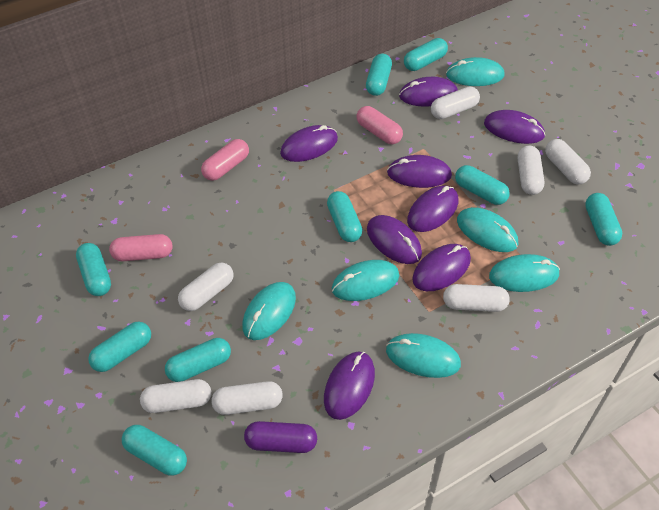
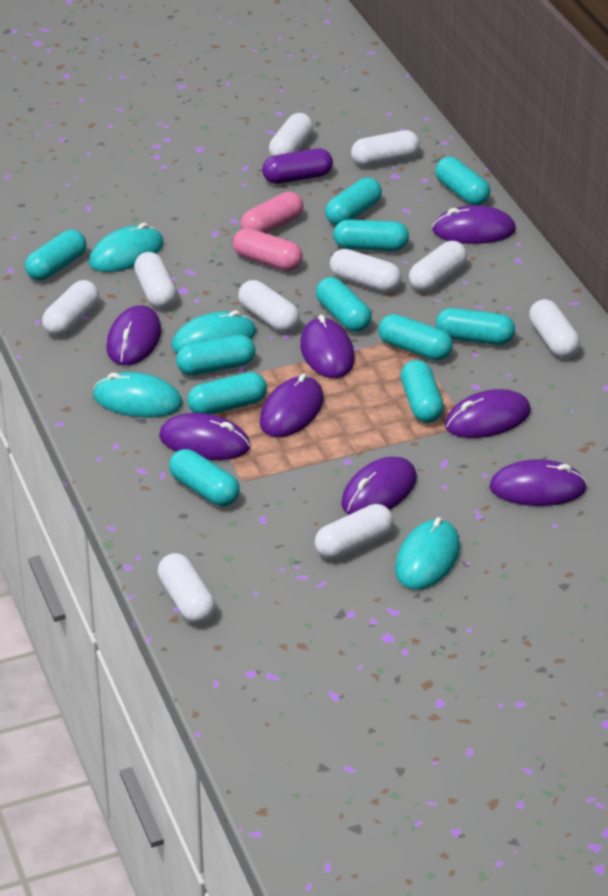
pink capsule: [109,234,172,261] [201,139,249,181] [356,106,403,144] = 3 -> [233,228,303,271] [241,192,303,233] = 2
turquoise capsule: [76,243,111,296] [88,322,151,372] [122,425,187,476] [165,338,231,382] [327,191,362,242] [366,54,392,96] [404,38,448,71] [455,165,510,205] [585,193,622,246] = 9 -> [25,230,87,280] [169,449,240,506] [176,335,255,376] [187,372,267,415] [316,277,372,332] [325,177,382,225] [333,220,409,251] [378,314,453,361] [401,360,444,423] [435,157,490,205] [436,308,515,345] = 11
turquoise mouse: [242,282,296,340] [332,260,399,301] [386,333,461,378] [446,57,505,86] [457,207,518,252] [489,254,560,292] = 6 -> [89,223,163,272] [93,372,183,417] [171,310,256,353] [395,517,460,590] = 4
white capsule: [140,379,211,413] [178,263,234,311] [211,381,283,415] [431,86,480,119] [443,284,510,312] [518,146,544,195] [545,139,591,184] = 7 -> [42,280,99,336] [134,252,177,308] [158,553,215,624] [238,280,300,332] [269,113,313,156] [315,504,393,559] [330,249,401,292] [351,130,420,166] [409,241,467,291] [529,299,580,358] = 10

